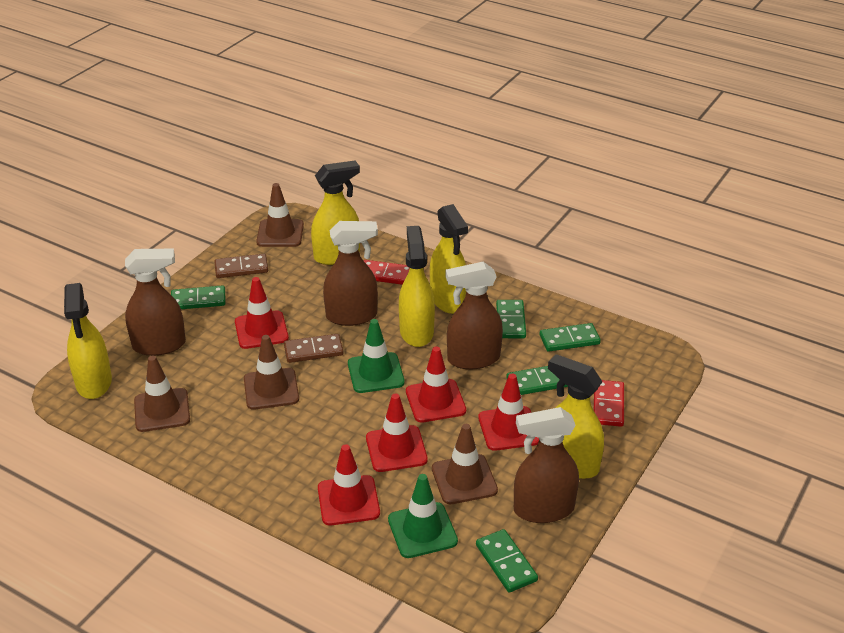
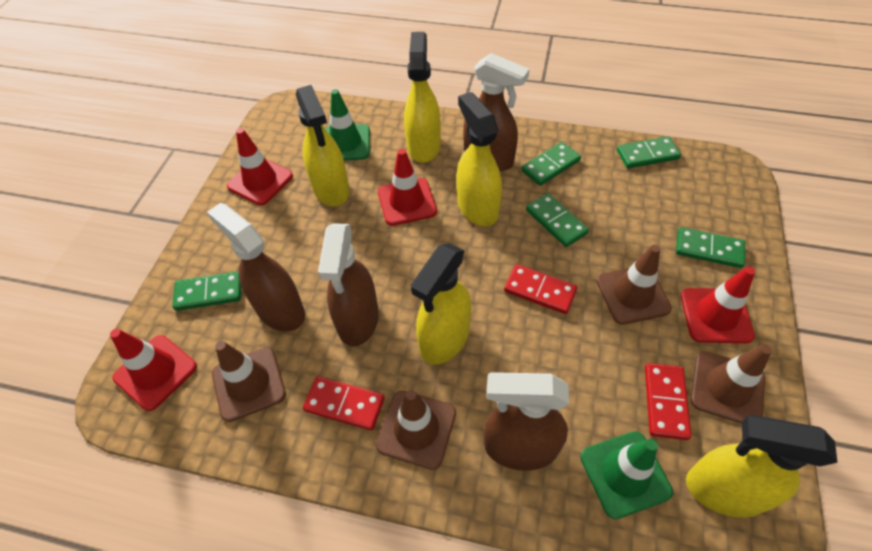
brown domino: [214,254,268,278] [284,334,343,363] = 2 -> none = 0
red domino: [364,260,410,285] [594,380,624,427] = 2 -> [303,376,385,431] [504,264,577,314] [645,363,691,440] = 3
red traffic cone: [235,277,289,349] [318,444,380,525] [366,393,428,472] [406,346,466,422] [478,374,539,451] = 5 -> [110,329,197,411] [227,128,293,205] [378,149,437,226] [681,266,755,343] = 4

